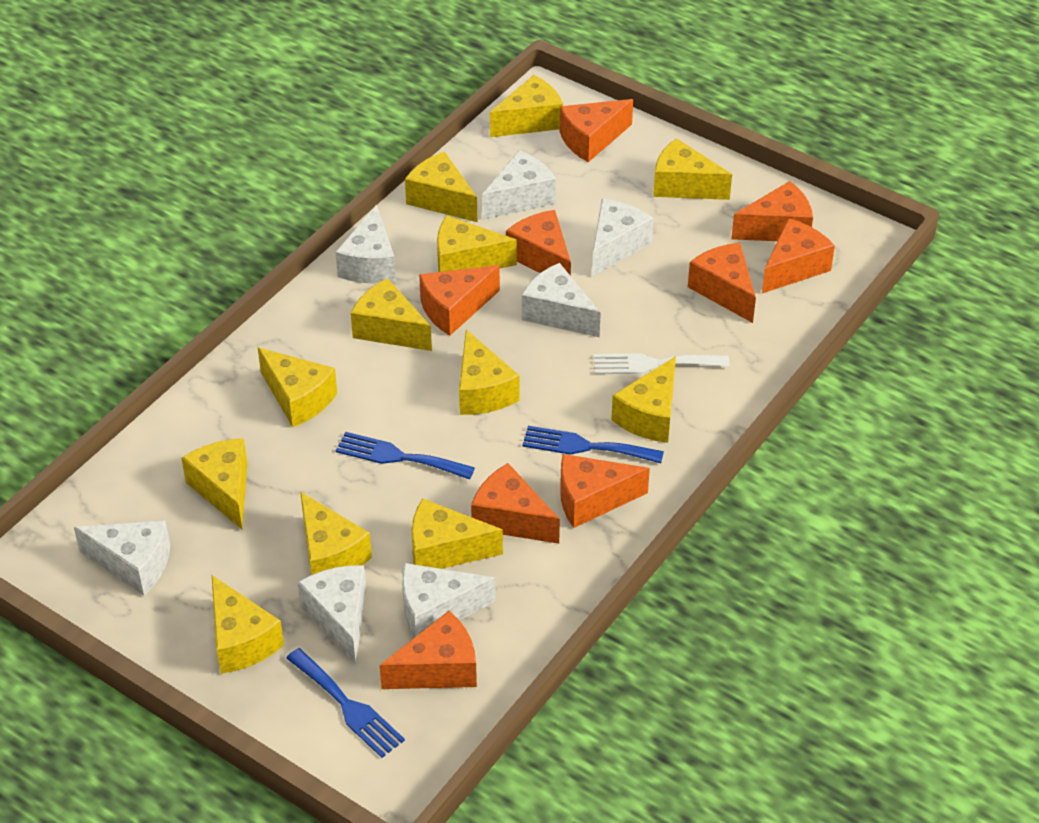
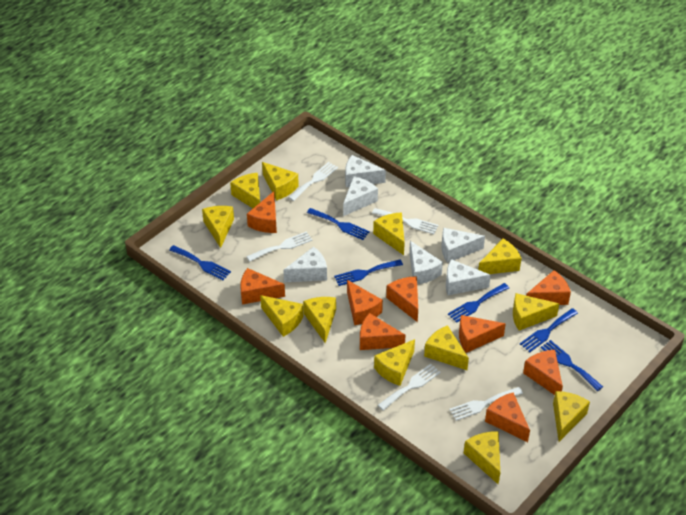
blue fork: [286,648,405,758] [336,432,475,479] [522,426,664,463] = 3 -> [169,245,231,280] [307,208,370,240] [334,259,403,286] [448,283,509,323] [520,308,578,352] [541,340,603,391] = 6
white cheese: [74,520,170,596] [297,565,366,664] [336,205,396,283] [402,563,496,638] [482,150,556,220] [522,263,601,337] [592,199,653,276] = 7 -> [283,247,327,282] [343,176,378,216] [345,155,386,187] [409,241,443,284] [442,228,485,263] [446,259,491,295] = 6
white fork: [594,353,730,374] = 1 -> [246,231,313,262] [288,162,338,201] [372,208,439,234] [378,364,441,411] [449,387,523,421] = 5

